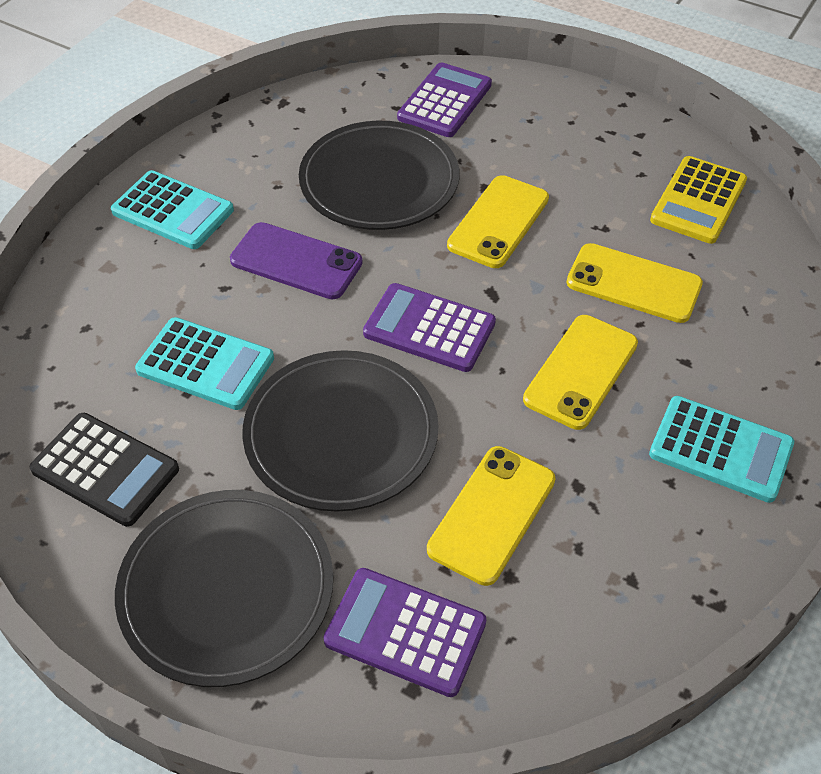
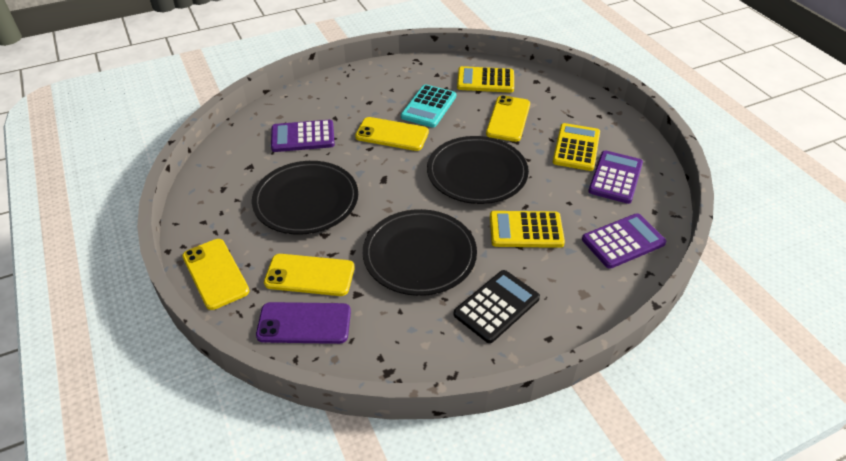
turquoise calculator: [111,170,234,249] [135,317,274,410] [649,396,794,503] = 3 -> [401,84,456,128] = 1
yellow calculator: [650,156,747,244] = 1 -> [457,66,514,93] [490,211,565,248] [553,123,600,171] = 3

